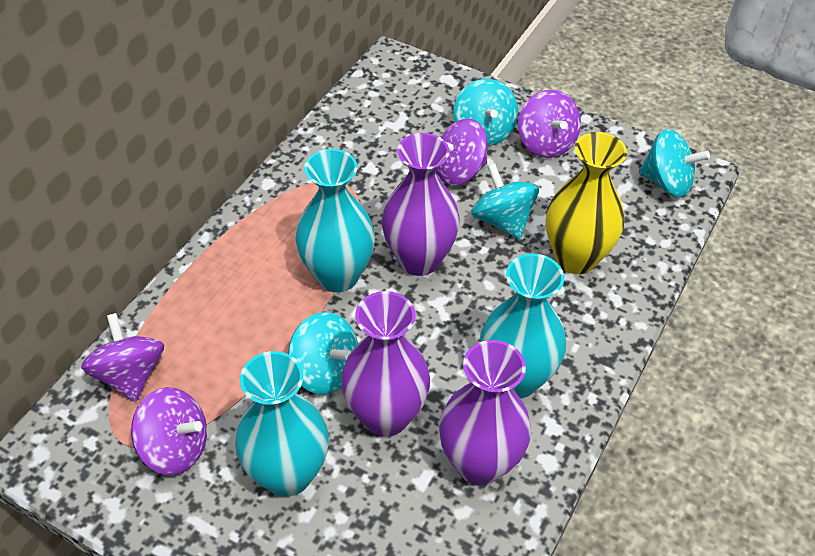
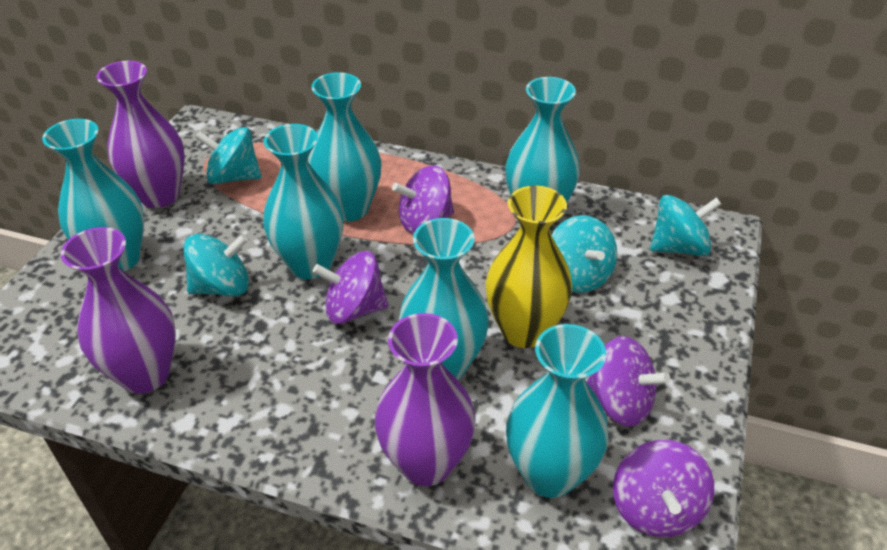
turquoise vase: [235,351,329,497] [295,149,375,292] [480,253,566,398] = 3 -> [42,119,144,272] [263,124,344,279] [308,72,381,222] [398,218,489,380] [505,77,580,203] [506,324,609,498] = 6

